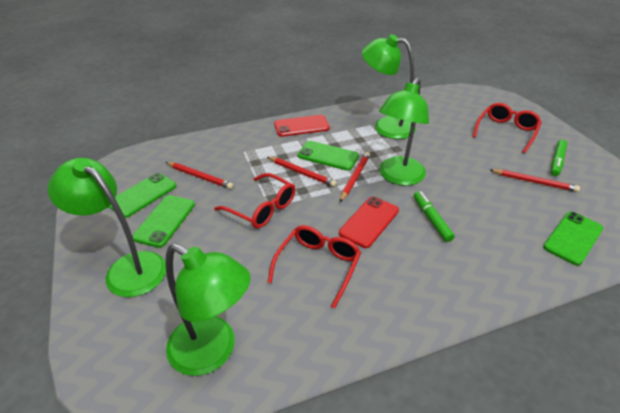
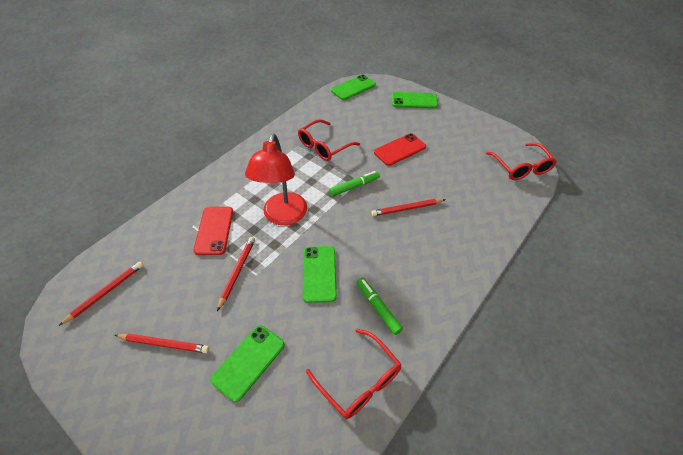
green lamp: [48,158,166,297] [165,244,251,376] [362,34,416,139] [379,78,429,186] = 4 -> none = 0
red lamp: none = 0 -> [245,134,307,225] = 1

